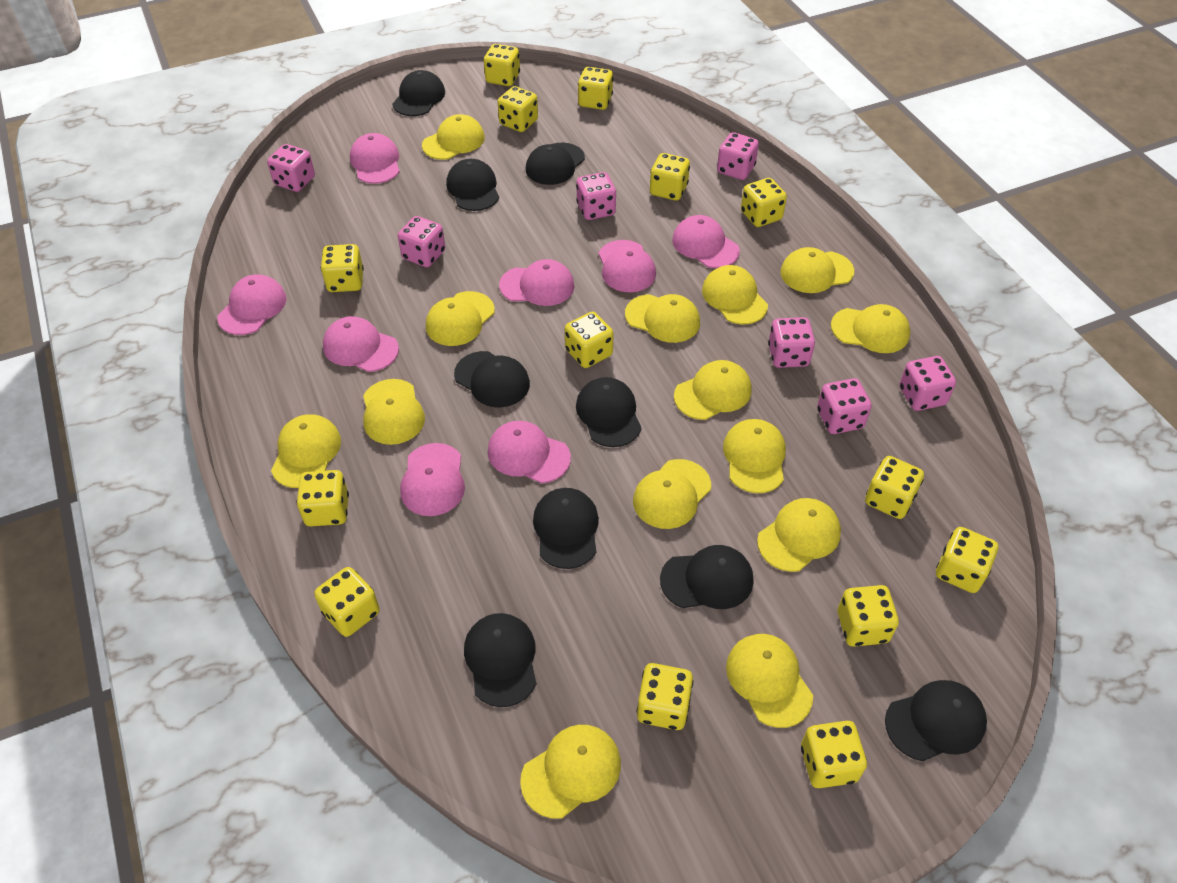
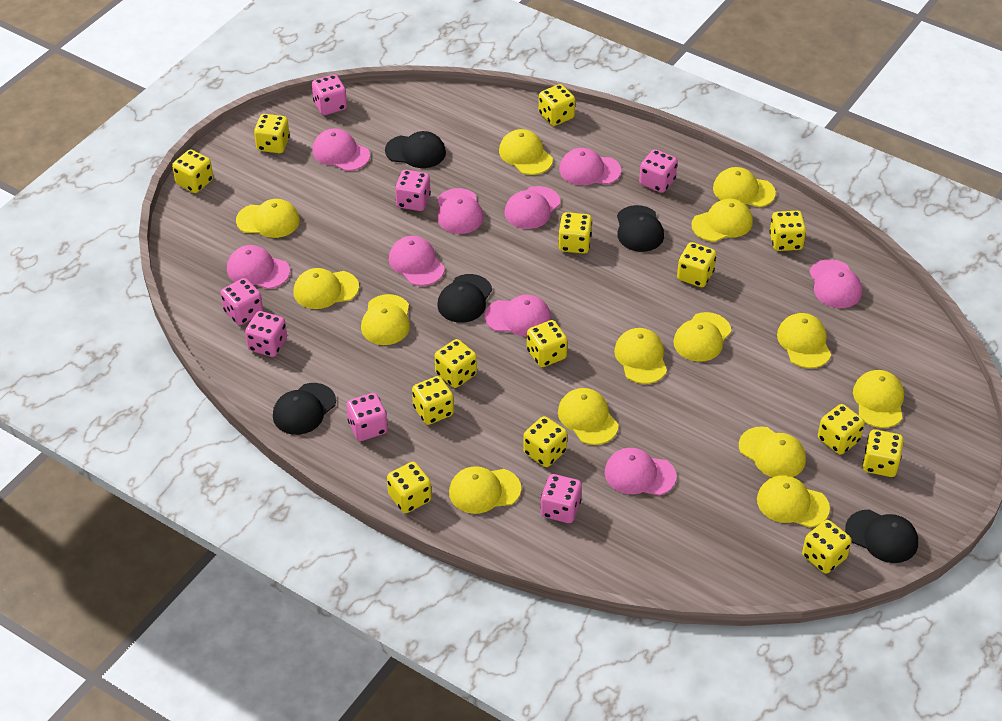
black cap: [392,70,445,116] [446,159,499,211] [454,351,530,407] [464,613,536,707] [526,143,585,185] [533,488,599,569] [576,377,642,447] [660,545,753,609] [885,680,987,761] = 9 -> [273,383,336,435] [385,131,446,168] [437,274,492,323] [617,205,664,252] [845,510,918,563] = 5
pink cap: [217,274,287,335] [323,316,399,372] [350,133,400,184] [400,443,465,516] [488,421,571,483] [499,259,574,306] [598,240,656,292] [672,215,740,268] = 8 -> [227,245,290,289] [312,129,370,171] [389,236,445,286] [437,188,483,234] [485,295,551,336] [505,186,560,229] [559,148,621,185] [605,448,676,496] [809,259,862,308] = 9

